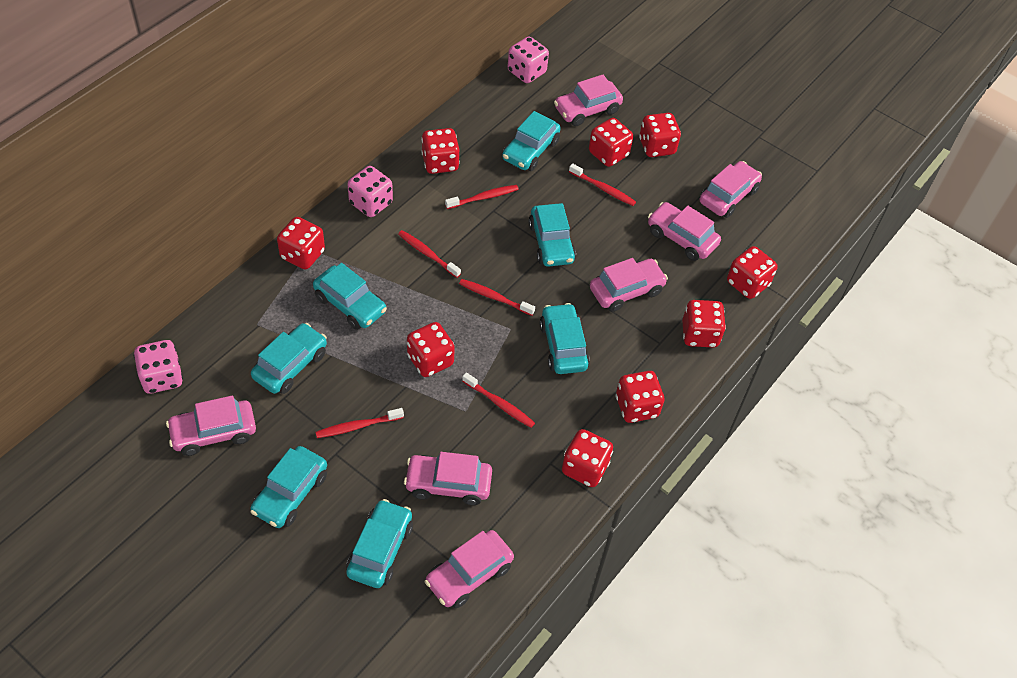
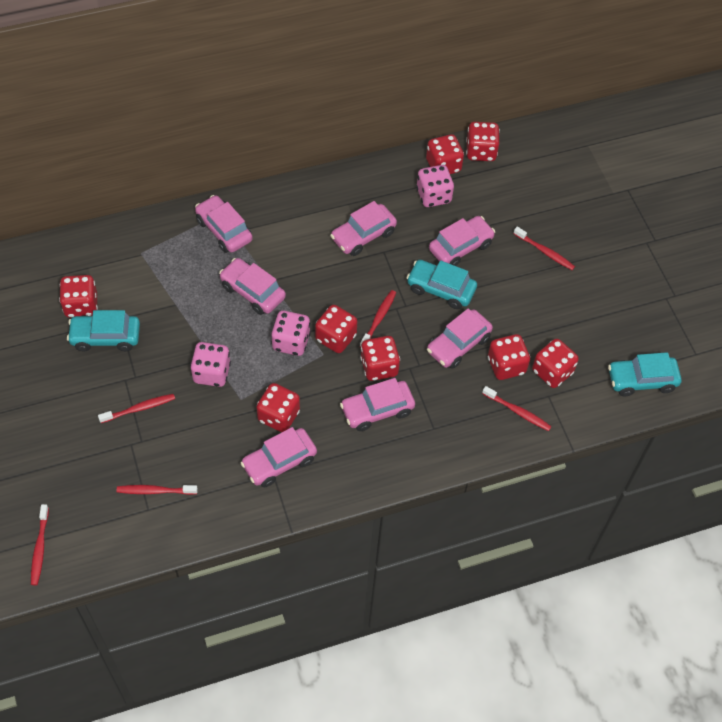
red dice: [277,217,325,269] [407,322,455,377] [421,128,460,174] [562,429,613,487] [589,118,633,167] [616,371,664,423] [639,113,681,157] [682,300,726,348] [727,246,777,299] = 9 -> [59,275,98,318] [257,383,300,432] [315,305,357,353] [360,336,400,381] [426,134,464,174] [466,122,500,161] [488,334,530,380] [532,339,579,388] = 8
turquoise car: [250,446,327,528] [251,323,327,394] [313,263,387,330] [346,499,413,588] [502,111,561,171] [528,203,576,267] [539,303,590,374] = 7 -> [67,310,140,351] [406,260,477,309] [608,352,682,396] = 3

